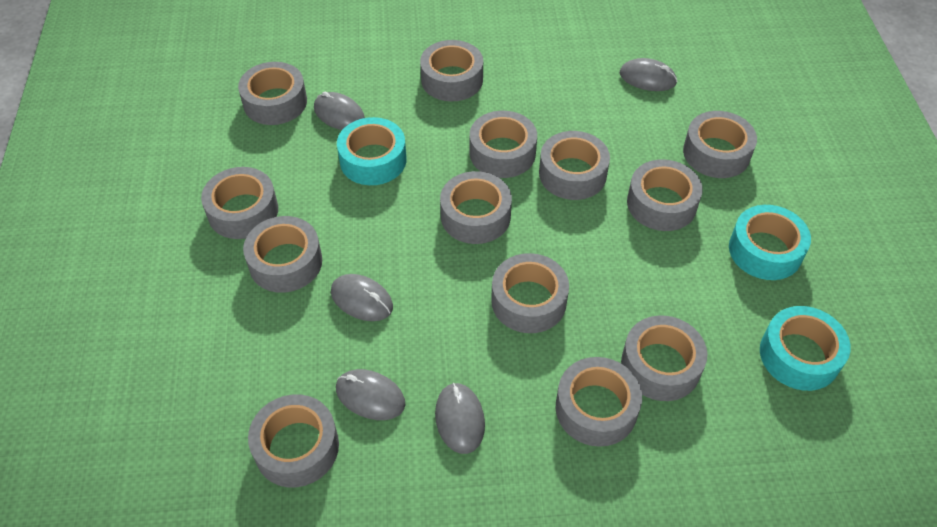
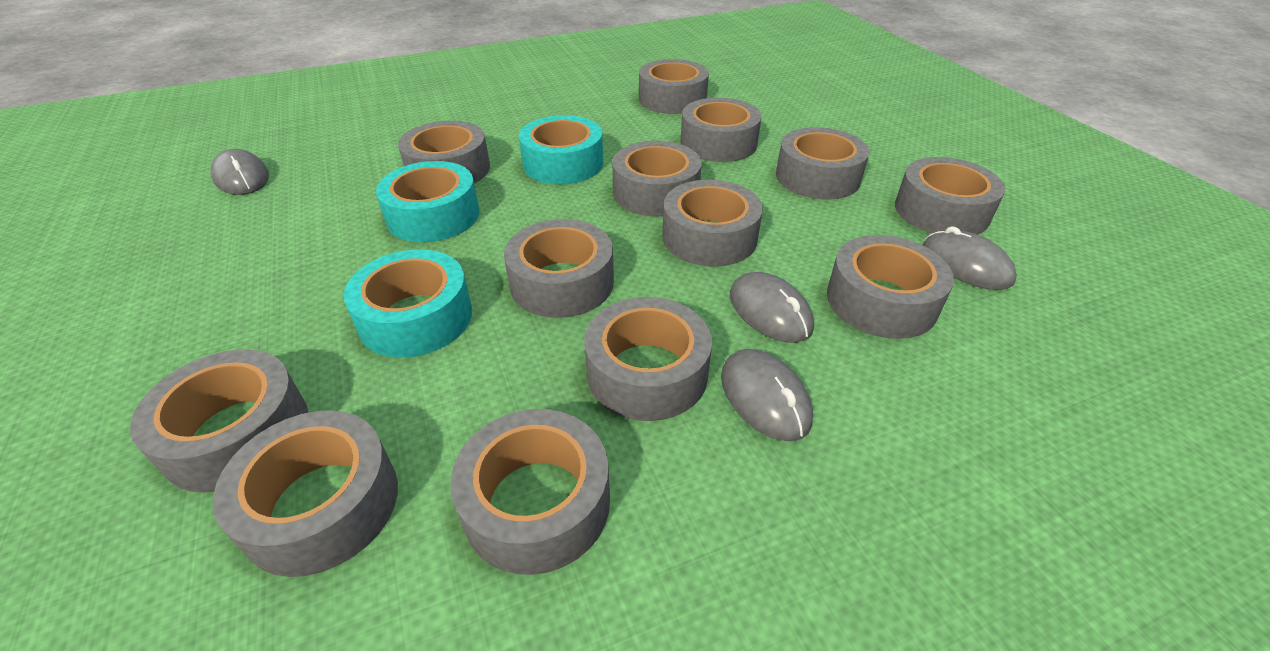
grey mouse: [314,92,365,130] [331,274,393,321] [336,369,405,420] [435,383,485,454] [620,58,677,91] = 5 -> [211,149,269,195] [721,349,813,441] [730,272,814,343] [922,226,1017,290] = 4

